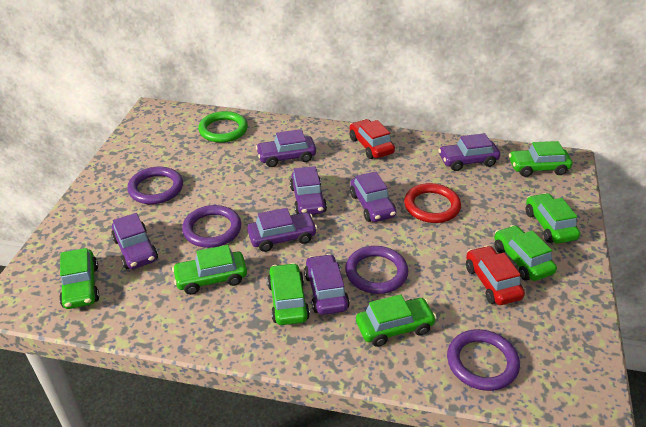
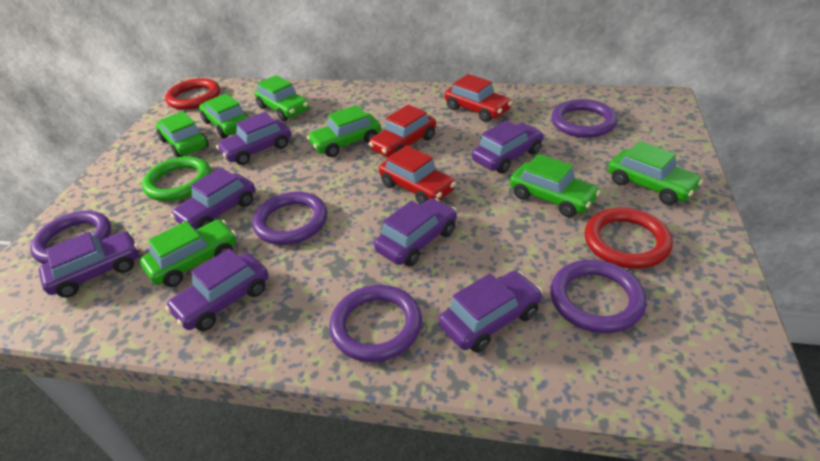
purple ring: [127,167,183,204] [182,205,241,248] [345,246,408,294] [447,329,520,391] = 4 -> [30,211,111,264] [253,192,327,245] [329,285,422,362] [550,260,647,333] [551,99,617,138] = 5
red car: [350,119,395,159] [466,245,525,305] = 2 -> [369,105,436,157] [379,145,456,205] [445,74,512,122] = 3
red ring: [404,183,461,223] = 1 -> [165,78,220,110] [584,208,673,269] = 2

